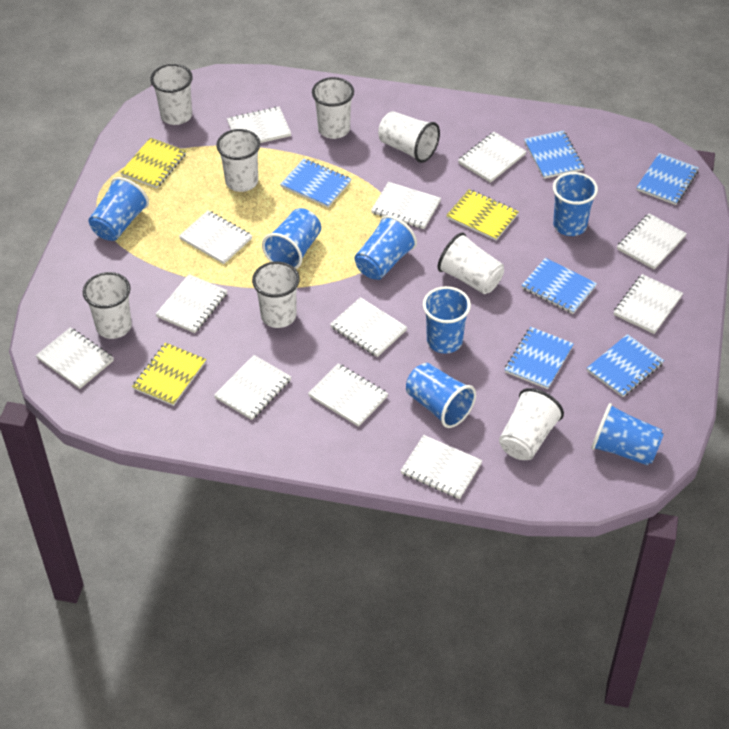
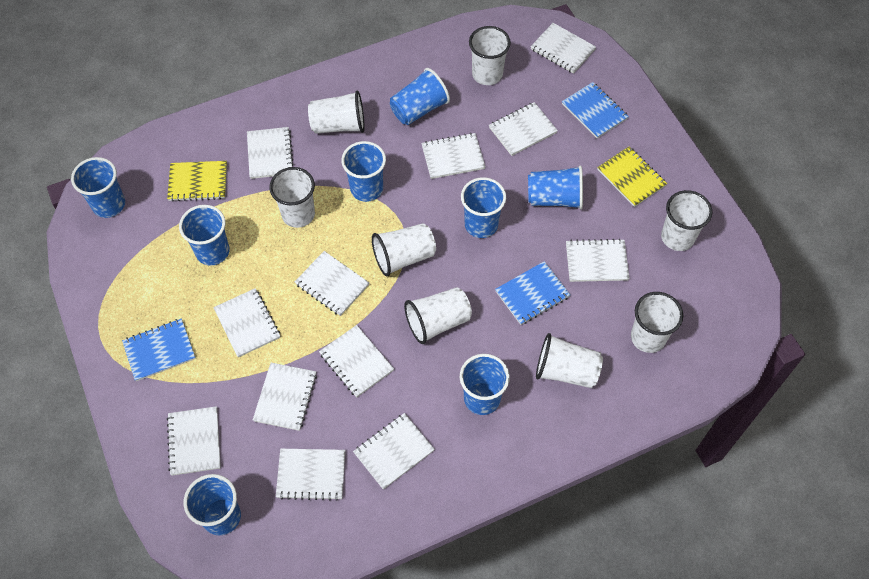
blue cup: [89,177,149,241] [262,208,321,269] [355,215,417,280] [406,363,476,428] [423,286,471,354] [553,172,598,236] [591,403,664,466] = 7 -> [71,157,125,218] [179,205,230,266] [184,474,241,536] [341,141,386,202] [390,68,450,125] [460,354,510,415] [461,177,506,238] [528,165,583,209] = 8
blue notebook: [280,159,351,208] [505,327,574,389] [521,258,597,314] [524,130,584,179] [587,334,664,397] [636,153,699,205] = 6 -> [122,319,196,381] [495,261,570,325] [562,82,629,138] = 3
yellow notebook: [120,138,186,188] [132,343,206,406] [446,189,519,241] = 3 -> [167,161,227,201] [597,147,667,207] = 2

